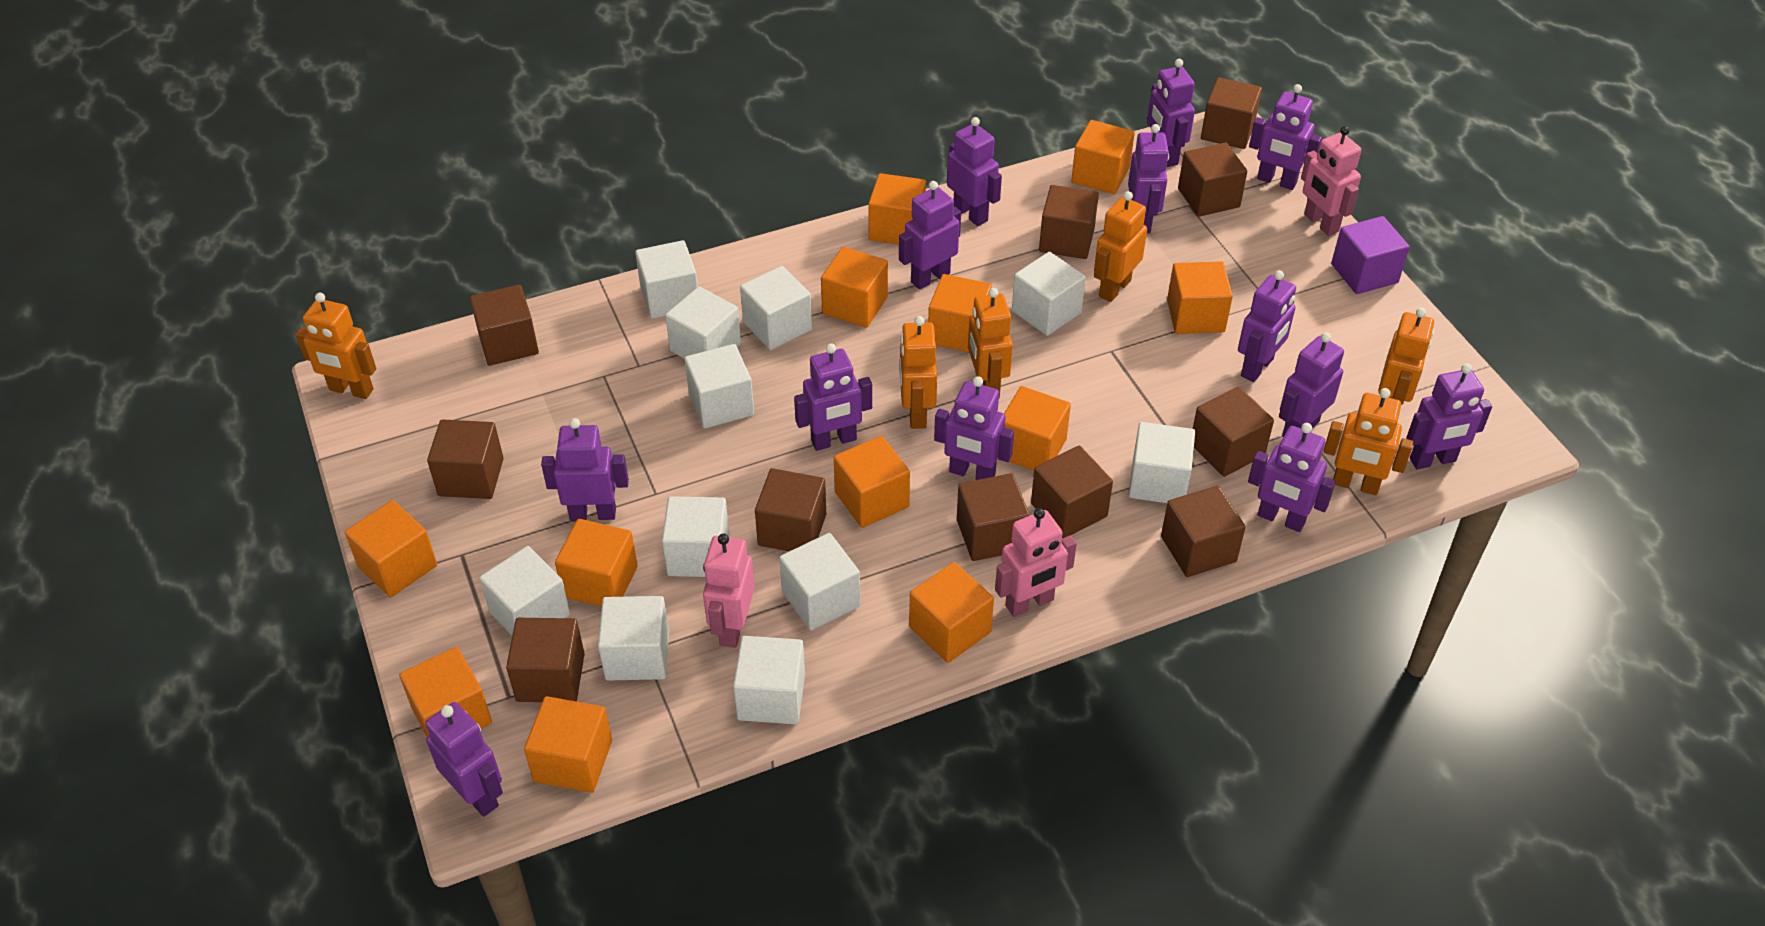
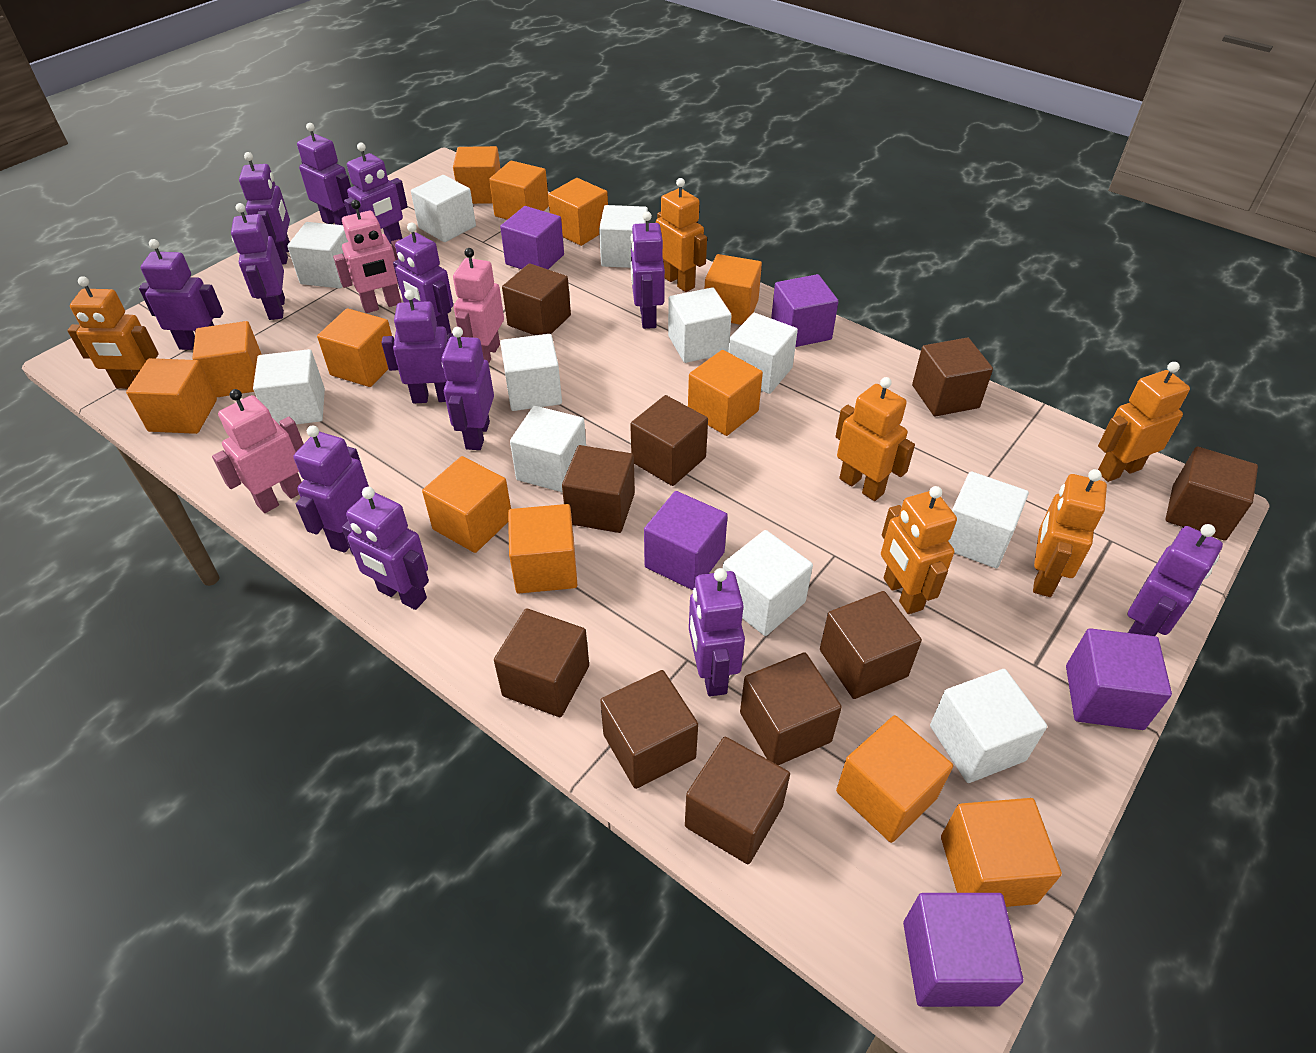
brown cube: [427,419,504,499] [470,284,539,366] [506,618,585,702] [755,468,826,551] [957,473,1030,561] [1031,446,1113,538] [1039,185,1099,259] [1161,486,1246,577] [1178,143,1247,217] [1193,387,1274,477] [1201,77,1262,149] = 11 -> [494,608,589,717] [502,263,571,335] [562,445,635,533] [600,670,698,789] [630,395,708,486] [685,737,790,864] [740,652,842,765] [820,591,922,699] [912,338,993,416] [1165,446,1258,541] = 10
purple cube: [1331,216,1410,294] = 1 -> [500,206,564,269] [644,491,728,590] [771,274,839,347] [903,893,1023,1007] [1066,628,1172,730] = 5

